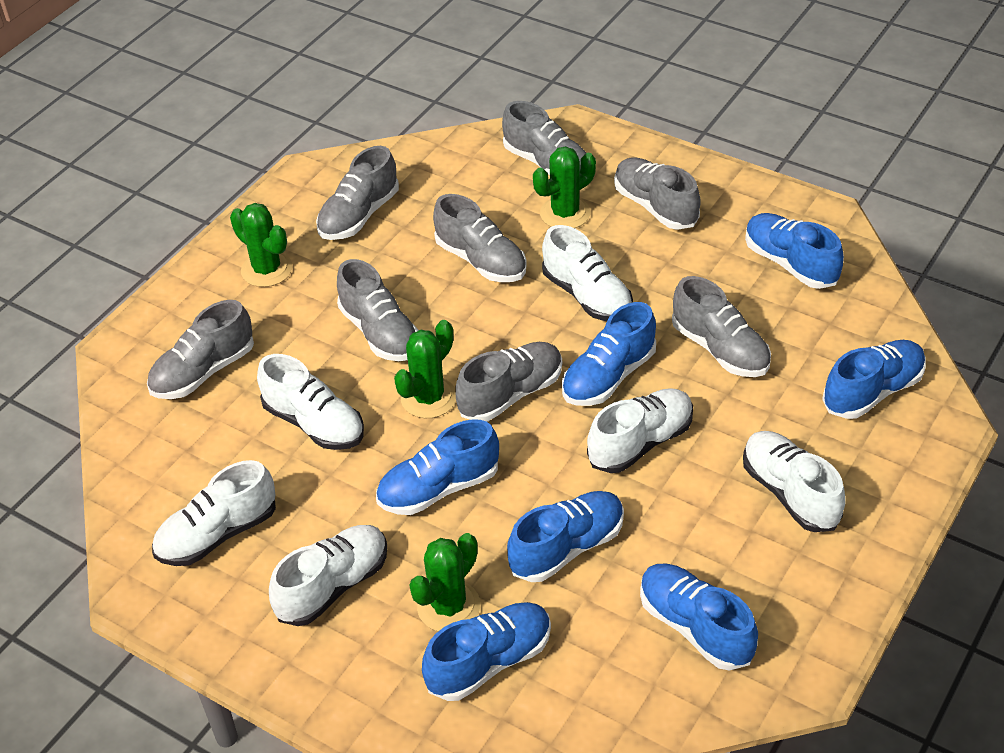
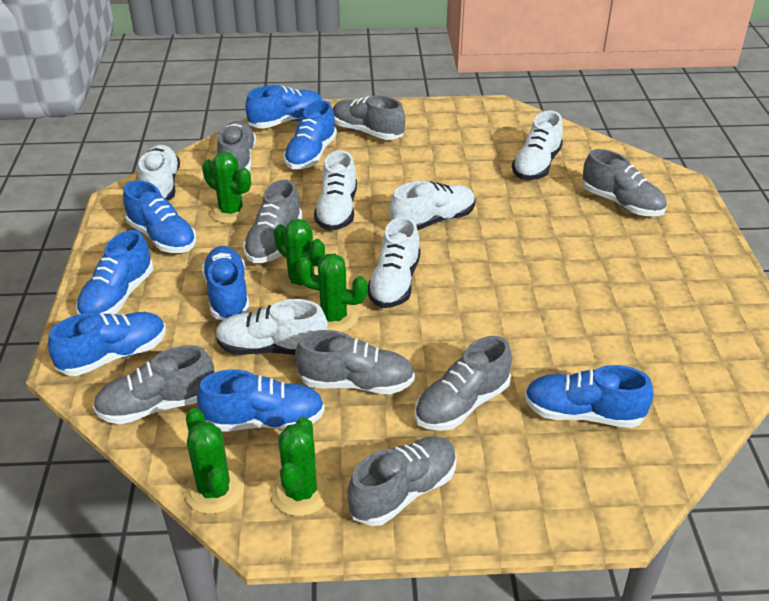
blue shoe: [376,419,499,515] [422,602,551,701] [507,491,624,582] [562,302,656,406] [640,564,758,670] [745,213,844,289] [822,340,926,419] = 7 -> [48,312,166,376] [76,230,154,315] [123,180,197,253] [197,370,325,432] [202,246,250,320] [245,85,322,129] [283,100,337,169] [524,365,654,428] = 8
green cactus: [230,203,293,287] [394,320,456,418] [409,533,480,631] [533,146,596,228] = 4 -> [184,408,244,514] [202,152,252,224] [271,417,330,516] [273,219,325,296] [296,253,368,332] = 5

